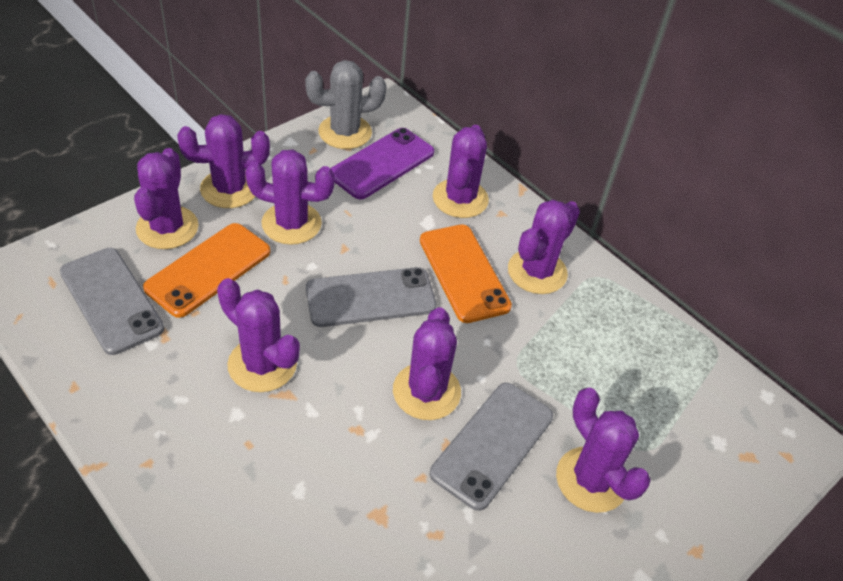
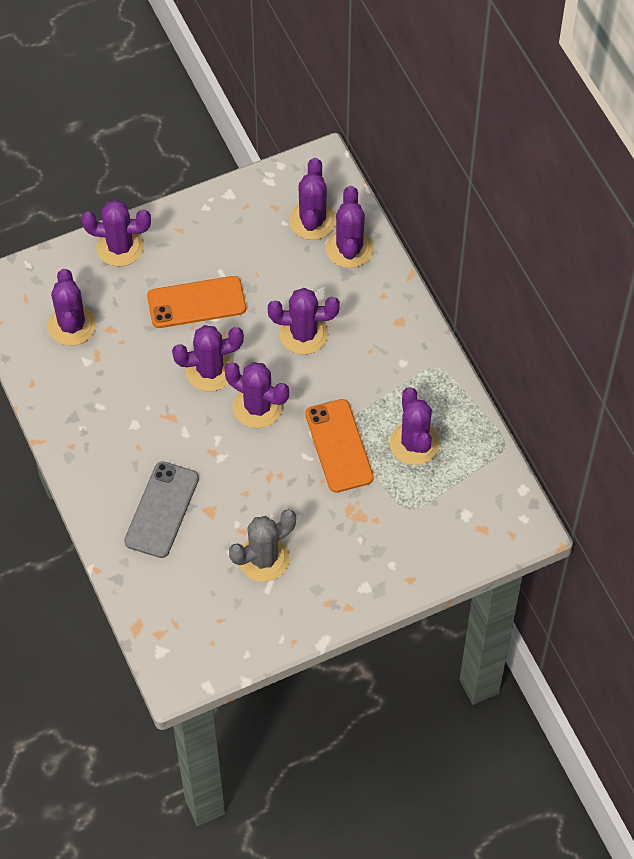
grey phone: [60,248,164,355] [306,267,436,327] [430,383,553,511] = 3 -> [124,461,199,558] = 1
purple phone: [330,128,434,199] = 1 -> none = 0

